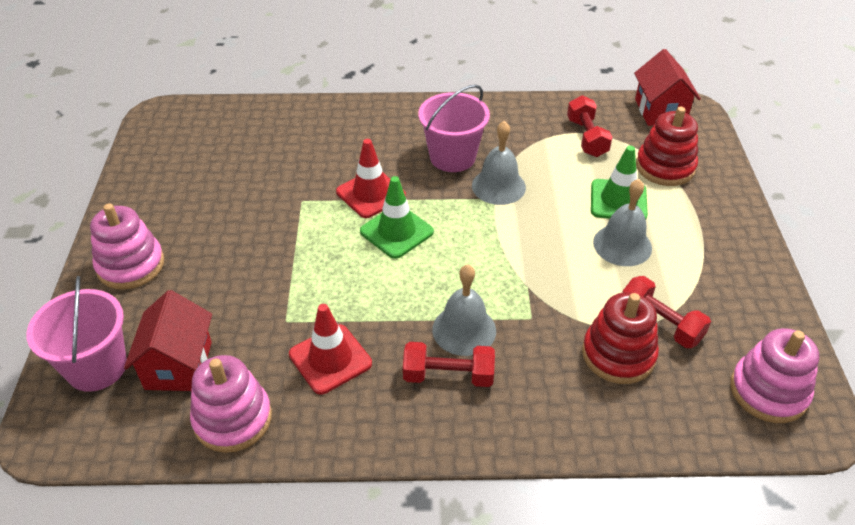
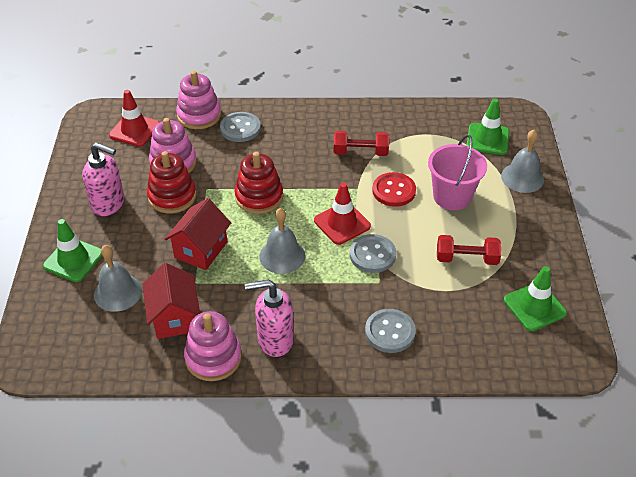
green traffic cone: [360,176,434,259] [591,146,648,220] = 2 -> [43,219,102,282] [466,99,509,155] [504,266,567,331] = 3
grey button: none = 0 -> [220,112,261,142] [350,234,396,273] [365,309,416,353] = 3
pink bucket: [26,276,127,392] [418,85,490,172] = 2 -> [428,135,487,210] = 1
pink soap dispenser: none = 0 -> [82,142,124,216] [245,279,294,357] = 2
red button: none = 0 -> [372,172,416,207] = 1
red dumbbell: [403,342,495,387] [567,95,612,157] [622,276,711,348] = 3 -> [334,131,389,156] [437,235,502,265] = 2

